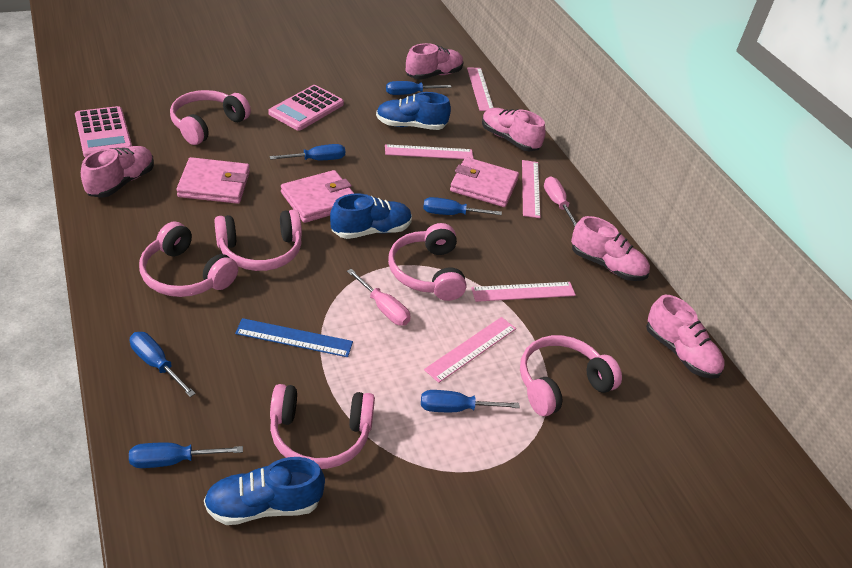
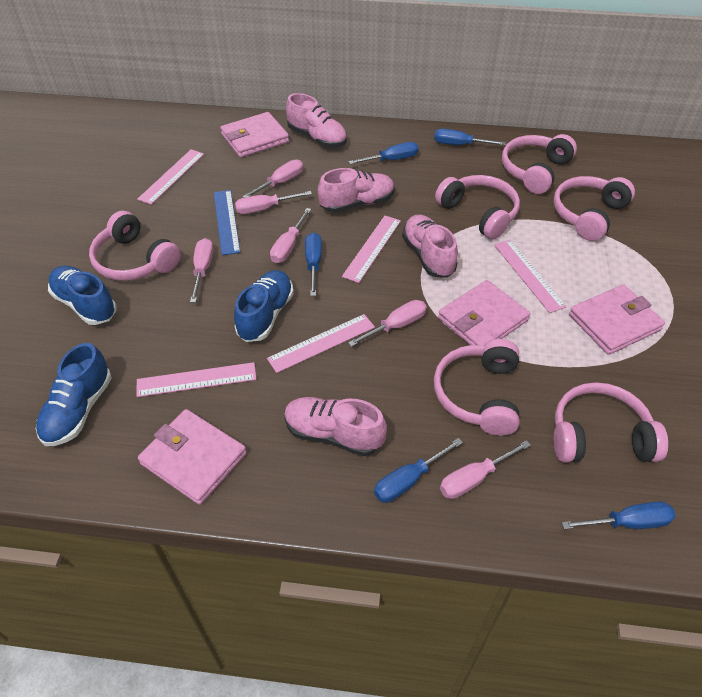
blue screwdriver: [129,443,243,468] [130,332,196,397] [270,144,345,160] [386,81,452,95] [421,390,520,412] [423,197,502,215] = 6 -> [305,233,322,296] [349,142,419,164] [374,438,463,503] [434,129,506,145] [562,502,676,529] = 5
pink calculator: [75,106,132,157] [269,85,344,131] = 2 -> none = 0
pink screwdriver: [347,269,411,326] [544,177,577,227] = 2 -> [190,238,213,303] [235,191,312,214] [242,160,303,198] [270,208,311,263] [348,300,427,347] [440,440,531,499] = 6
pink shoe: [81,146,154,198] [406,43,463,80] [482,108,545,151] [571,216,650,281] [646,294,725,379] = 5 -> [284,397,387,456] [286,93,347,147] [318,168,395,213] [402,215,458,278] = 4
pink wallet: [176,157,250,204] [281,170,355,223] [450,157,519,207] = 3 -> [138,409,247,505] [220,112,289,158] [438,280,530,345] [569,284,665,355] = 4

